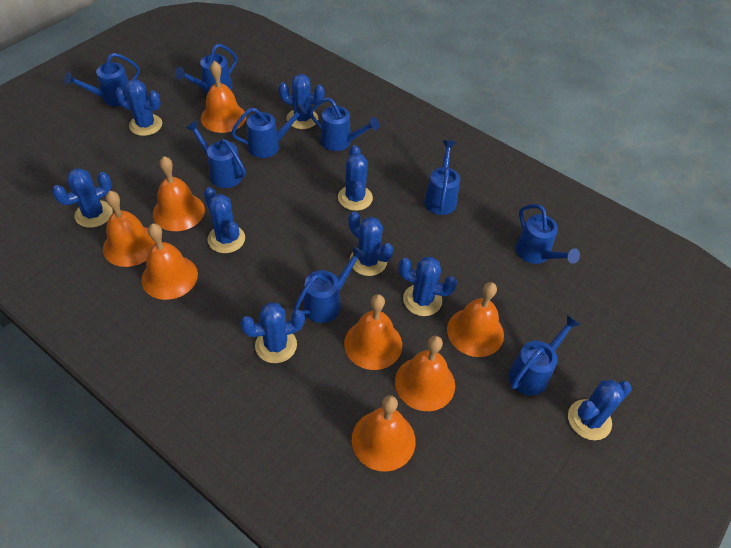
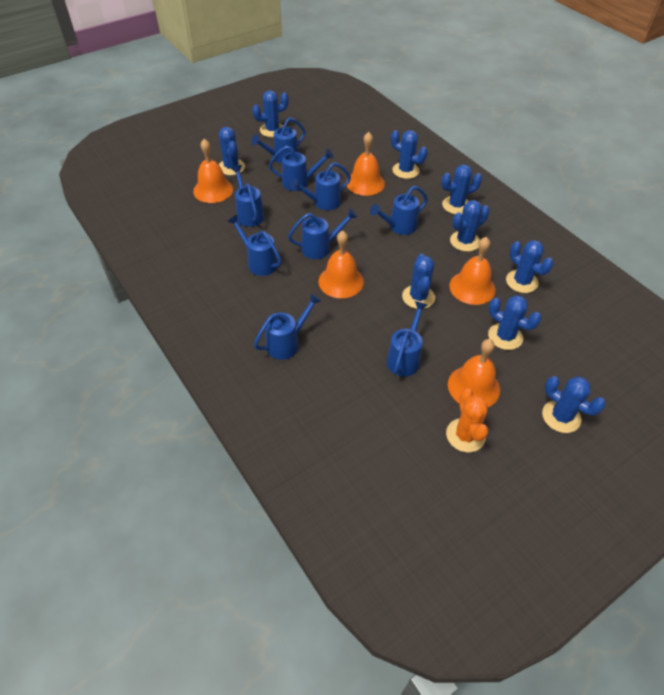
orange bell: [103,191,156,267] [141,223,198,300] [153,156,205,231] [201,61,246,133] [344,294,402,370] [352,395,416,472] [395,336,455,411] [447,282,504,357] = 8 -> [193,139,233,203] [318,230,364,298] [346,132,385,196] [448,339,500,407] [449,237,495,305] = 5
orange cactus: none = 0 -> [446,388,488,452] = 1

